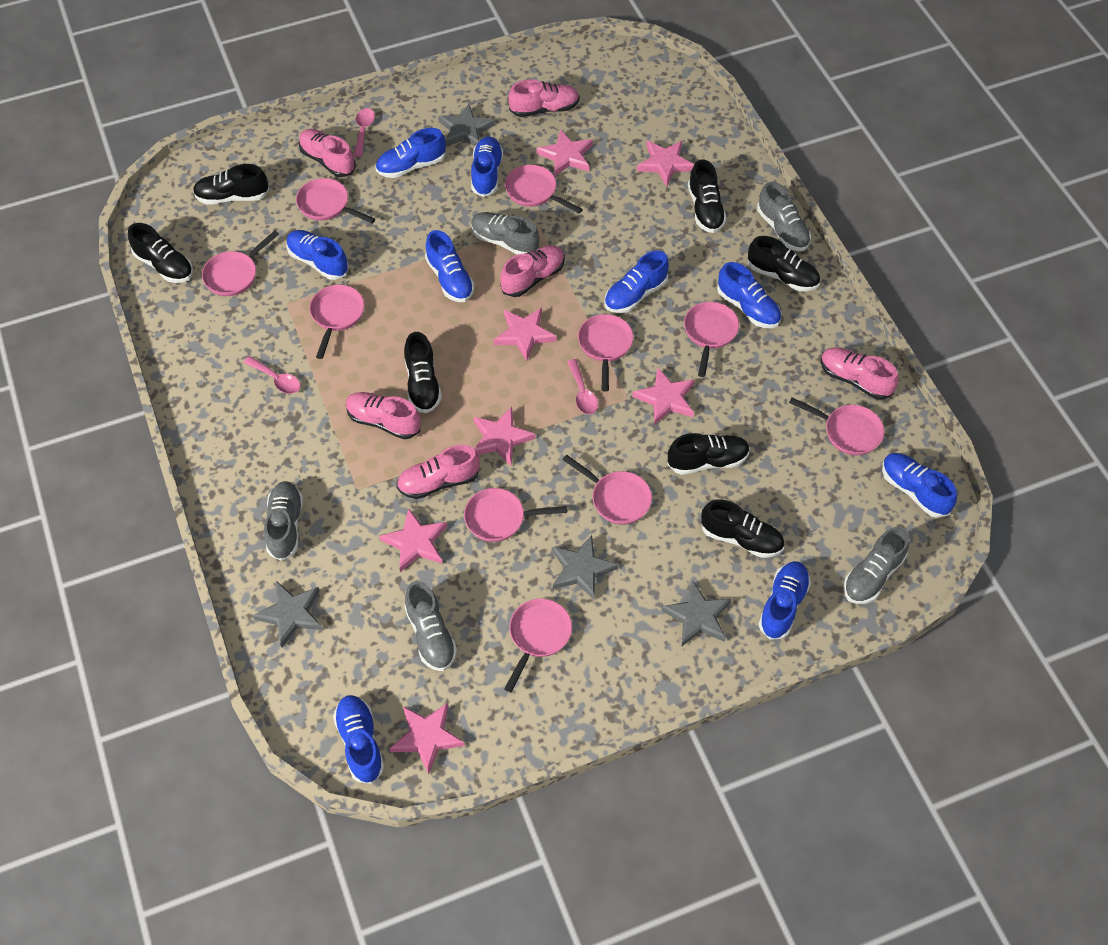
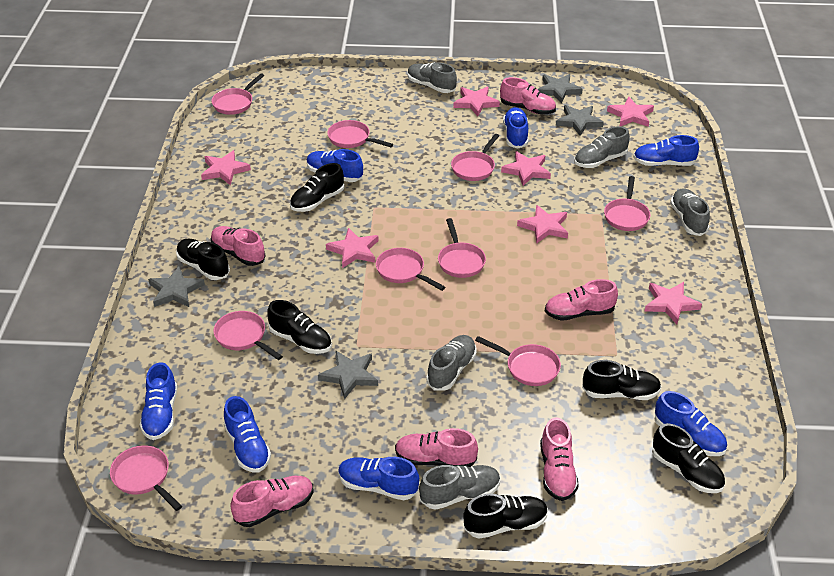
black shoe: [128,223,193,283] [193,164,269,205] [404,332,442,413] [667,433,750,475] [688,159,727,233] [701,499,784,558] [748,236,820,291] = 7 -> [176,239,230,280] [267,300,332,354] [290,163,344,212] [463,494,548,538] [582,360,662,400] [652,423,725,493] = 6
blue shoe: [286,230,349,280] [333,695,384,784] [375,128,446,178] [425,230,475,302] [471,136,503,197] [604,250,669,313] [717,262,781,328] [758,561,811,640] [882,453,957,518] = 9 -> [140,362,177,440] [223,396,271,473] [307,149,363,182] [338,457,419,500] [503,107,528,148] [633,135,699,166] [654,391,727,456] = 7
pink pan: [202,230,279,296] [296,178,375,223] [309,285,364,359] [464,488,567,542] [504,599,572,692] [505,165,583,213] [562,455,652,525] [578,314,633,392] [684,302,739,377] [789,398,884,455] = 10 -> [110,445,182,511] [211,73,265,115] [213,311,283,360] [327,120,393,148] [376,248,445,291] [438,218,486,278] [451,134,499,181] [475,336,561,386] [604,176,650,231] = 9
pink spoon: [244,356,301,394] [354,108,375,157] [567,359,598,414] = 3 -> none = 0

